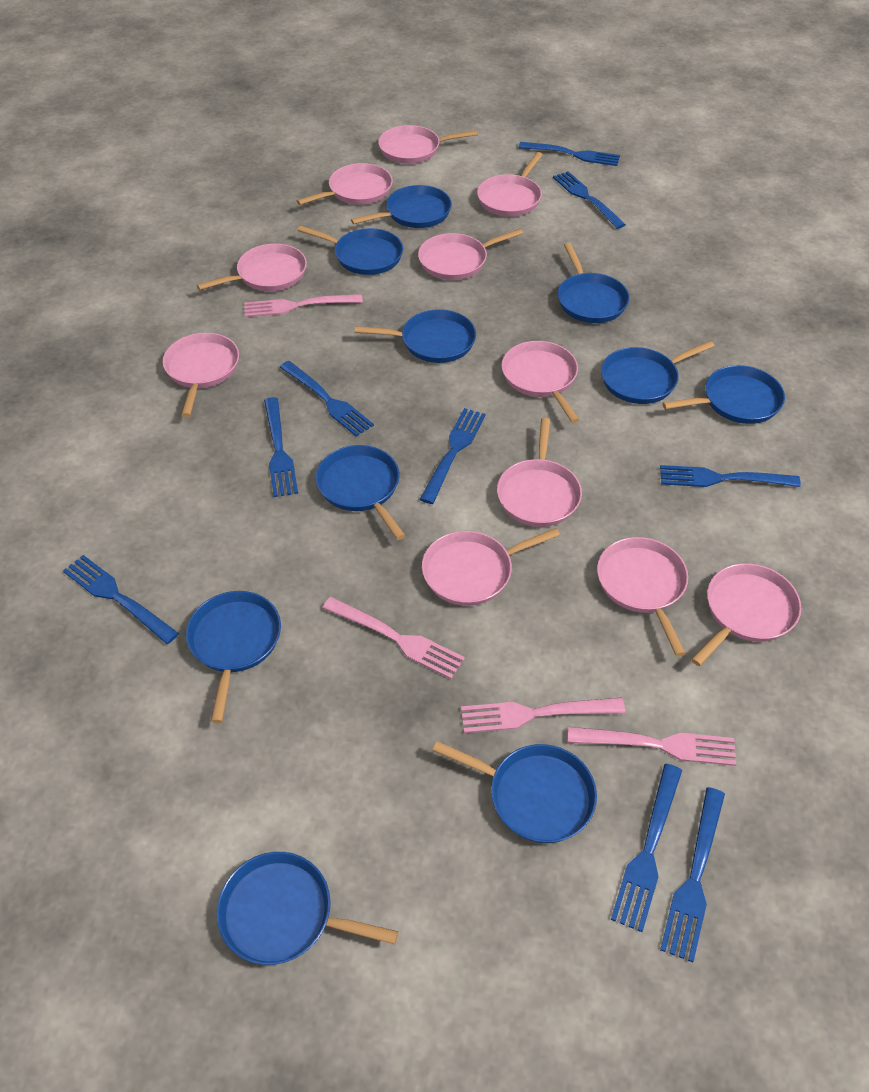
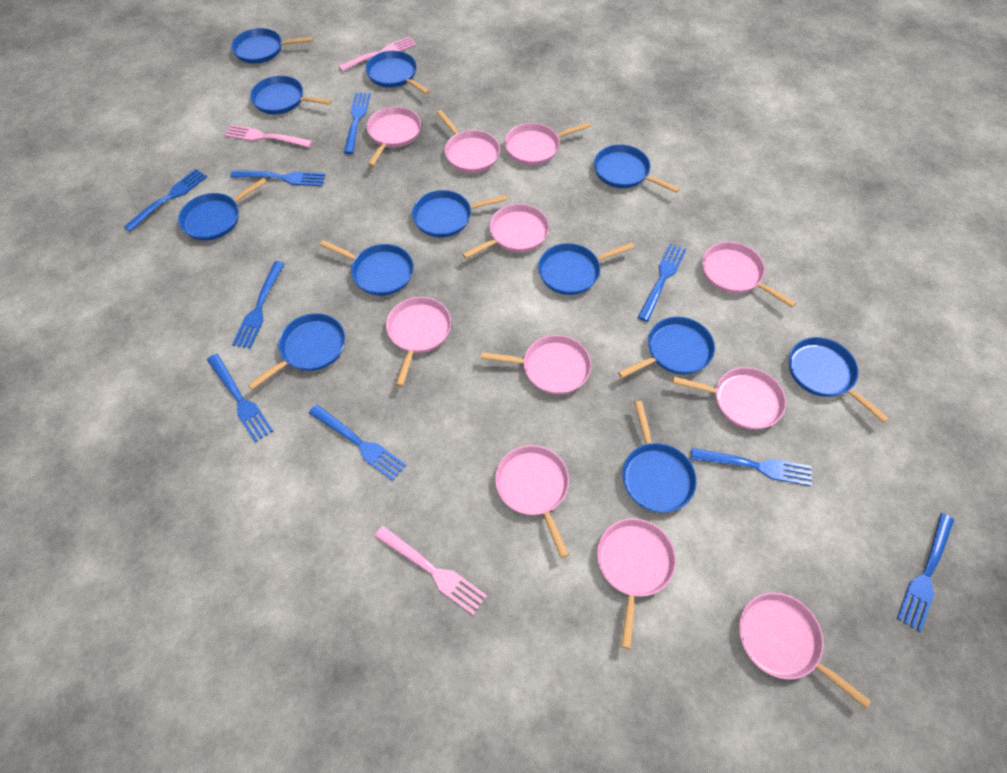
blue pan: [186,591,281,723] [217,852,398,965] [298,225,403,275] [316,445,406,540] [351,185,452,228] [355,309,476,363] [432,741,597,843] [558,243,630,323] [601,341,714,404] [662,365,785,424] = 10 -> [178,178,267,241] [231,28,313,64] [248,313,345,390] [250,76,332,114] [320,240,414,296] [365,51,430,95] [412,190,507,238] [538,242,634,295] [594,144,680,193] [618,317,715,378] [622,401,697,513] [789,337,889,423] = 12
pink fork: [244,294,363,317] [323,597,465,679] [461,698,625,733] [568,727,736,766] = 4 -> [224,125,312,148] [339,37,416,71] [375,526,487,615] = 3

